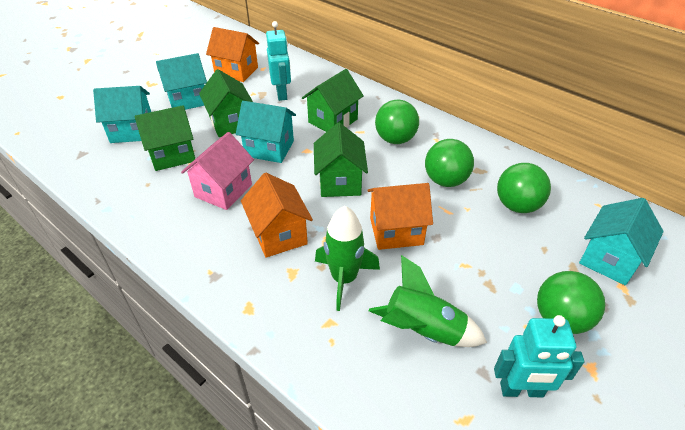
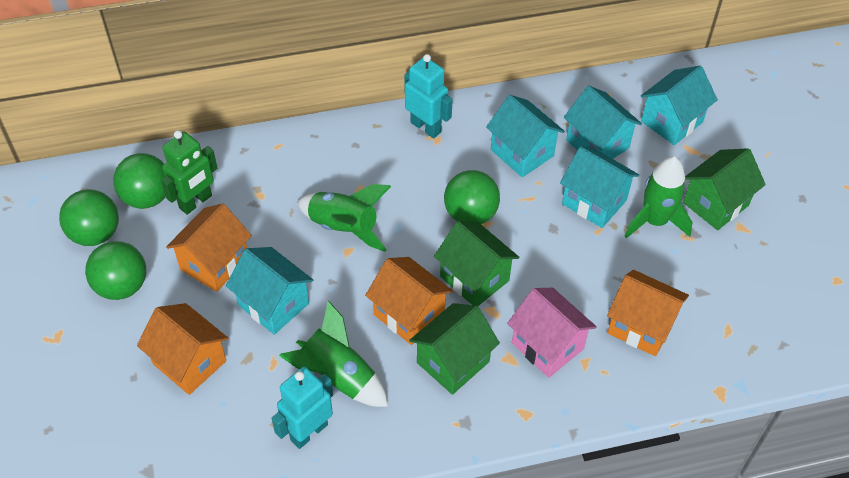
green house: [135,105,195,171] [199,69,253,137] [302,69,364,132] [314,122,368,197] = 4 -> [409,303,500,395] [434,221,519,306] [683,148,766,230] = 3
green robot: none = 0 -> [161,130,217,215] = 1
green rocket: [315,206,380,311] [369,255,487,347] = 2 -> [279,300,388,407] [297,184,391,252] [625,156,692,238] = 3
orange house: [206,27,259,82] [241,173,313,258] [367,183,433,250] = 3 -> [137,303,228,395] [166,204,252,292] [365,257,453,345] [607,270,689,356] = 4
turquoise house: [93,86,151,143] [156,53,207,110] [236,101,296,163] [579,198,664,285] = 4 -> [226,247,313,335] [486,95,565,177] [560,146,639,228] [564,86,642,159] [641,66,718,145] = 5

